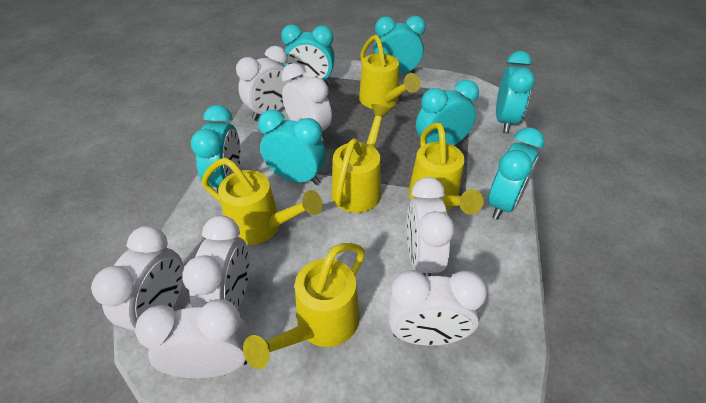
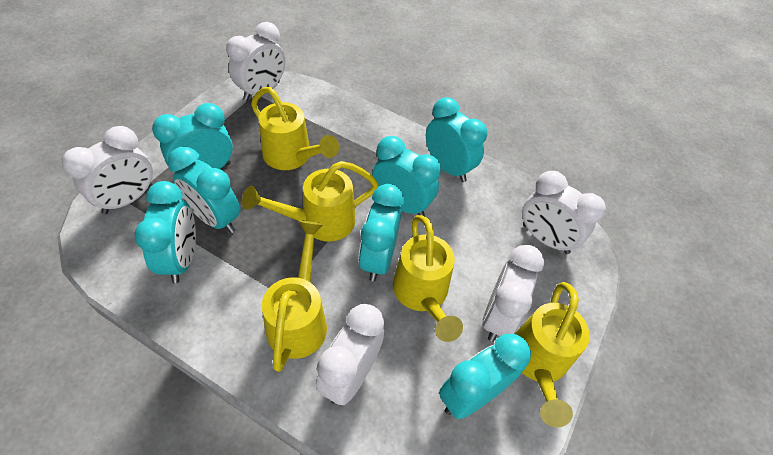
white clock: [91,226,184,331] [135,299,249,378] [182,215,250,309] [236,46,292,121] [281,63,332,142] [388,270,487,346] [407,177,455,277] = 7 -> [62,126,153,214] [226,22,285,101] [316,304,384,405] [483,245,544,342] [522,171,606,254] = 5

